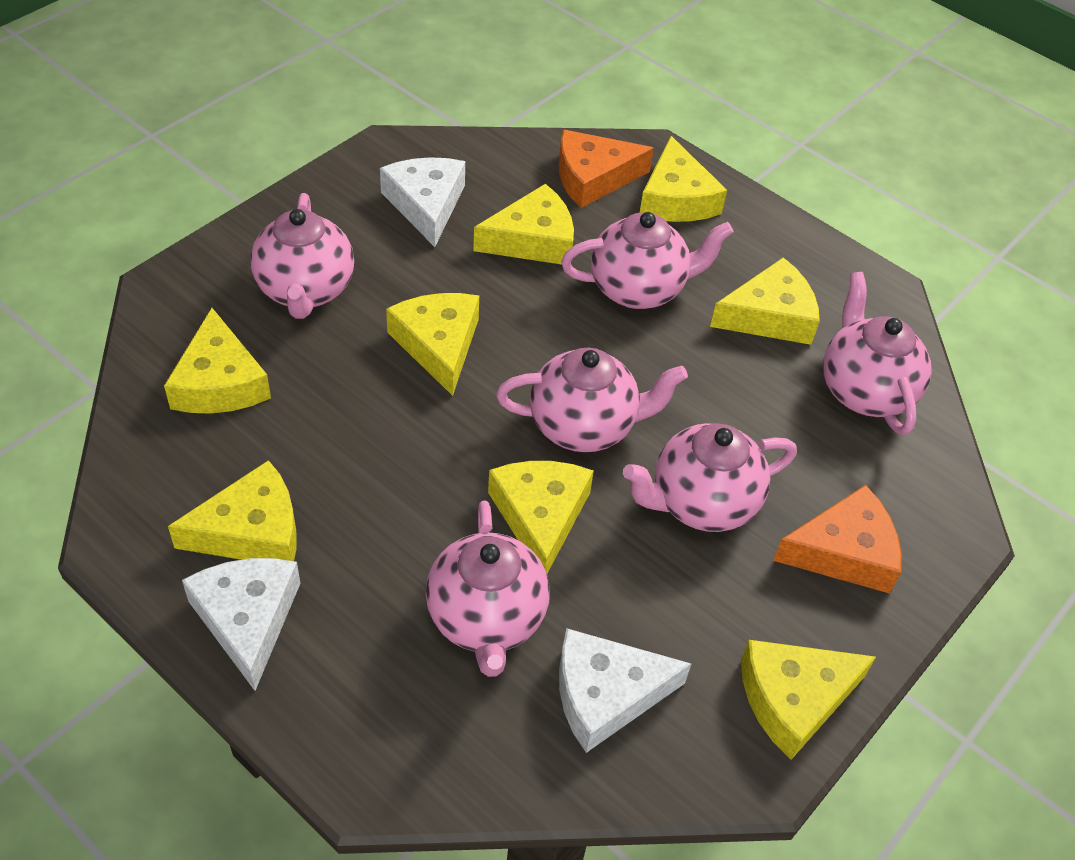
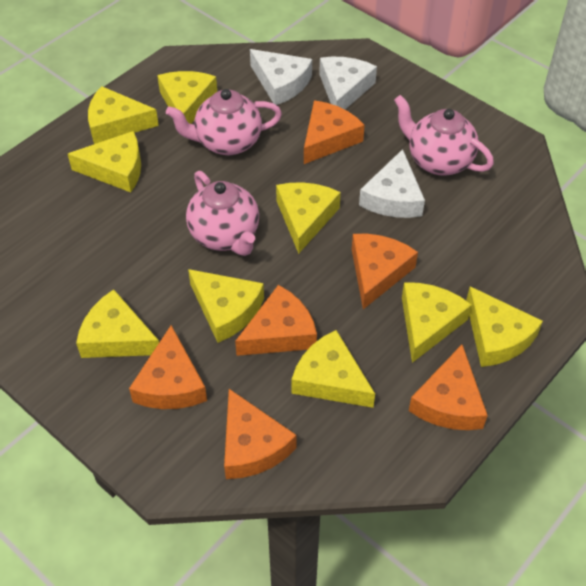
orange cheese: [559,130,654,208] [773,485,902,594] = 2 -> [129,325,207,409] [224,389,297,479] [235,285,317,356] [304,100,365,164] [352,234,418,309] [409,345,488,430] = 6
pink teapot: [251,193,354,319] [426,501,550,677] [496,347,688,452] [561,212,734,309] [623,423,797,532] [823,272,932,435] = 6 -> [166,89,282,155] [186,171,259,256] [394,95,494,176] = 3
yellow cheese: [164,308,271,414] [168,460,297,561] [386,293,479,396] [473,184,574,265] [488,461,594,573] [640,136,727,222] [710,257,820,345] [741,640,876,760] = 8 -> [68,131,141,192] [76,289,159,358] [88,86,159,144] [157,71,217,124] [188,269,264,343] [276,182,341,254] [291,330,375,408] [402,282,472,363] [466,286,543,367] = 9

